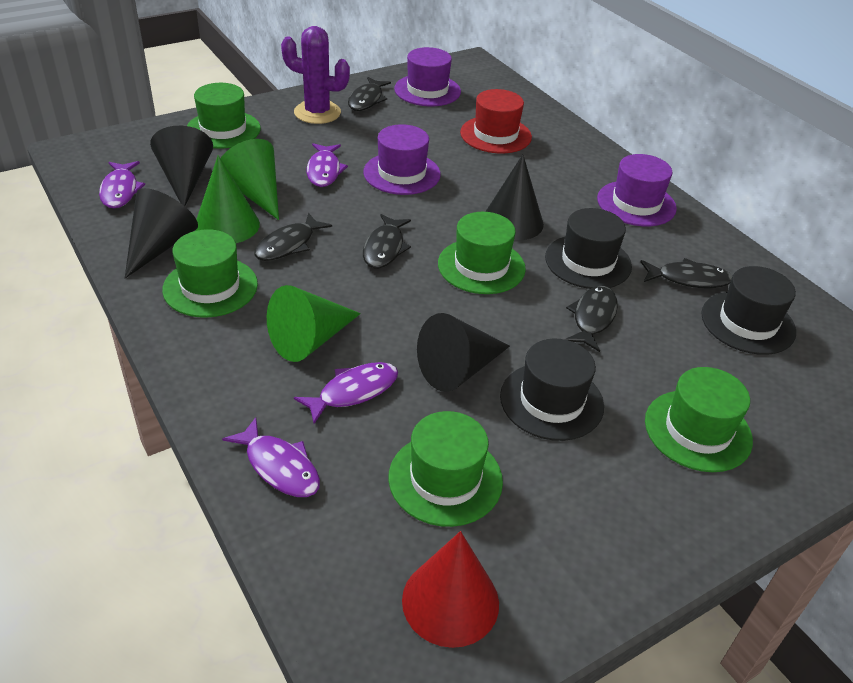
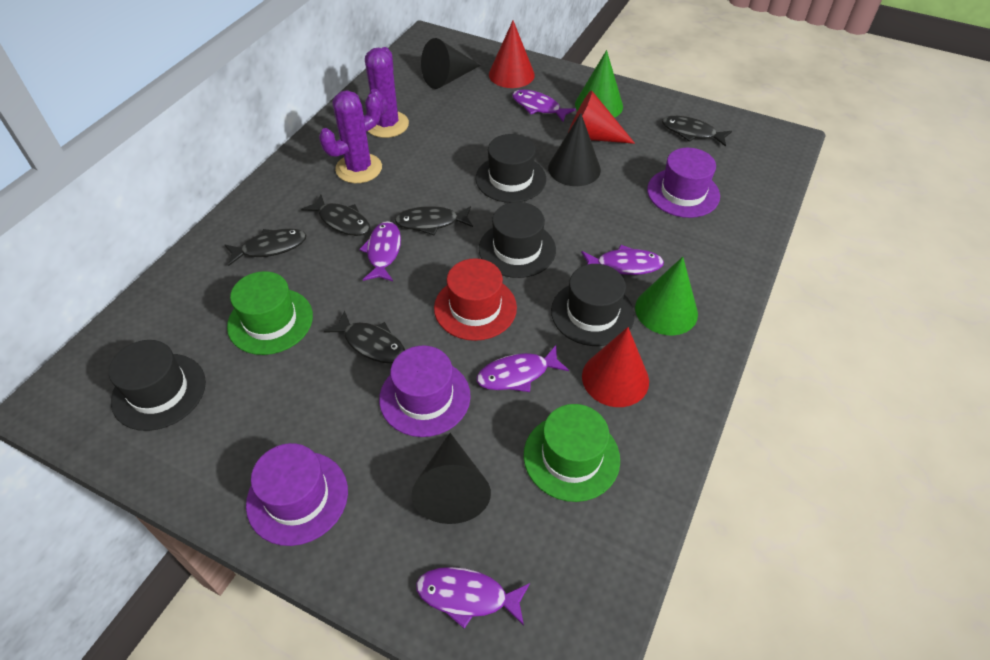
black cone: [125,188,198,278] [150,126,213,206] [417,313,510,392] [485,154,544,241] = 4 -> [411,433,491,524] [421,38,481,89] [548,113,601,186] = 3
black hat: [500,339,604,441] [545,208,632,289] [701,266,796,355] = 3 -> [109,340,206,431] [475,134,546,203] [479,202,556,278] [551,264,635,346] = 4
green cone: [195,155,260,243] [221,139,279,220] [267,285,361,362] = 3 -> [575,50,623,118] [635,257,698,335] = 2
green hat: [162,229,258,318] [187,83,261,149] [388,411,503,527] [438,212,526,294] [645,367,753,472] = 5 -> [227,271,313,355] [524,404,620,502] = 2
purple cactus: [281,26,350,124] = 1 -> [319,90,382,183] [365,47,409,138] = 2
purple fish: [99,161,145,208] [222,417,320,497] [294,362,398,424] [307,143,348,187] = 4 -> [359,221,401,281] [416,567,530,629] [477,345,569,392] [512,89,576,122] [581,245,664,275] = 5
red cone: [402,531,499,648] = 1 -> [489,20,535,88] [568,90,635,144] [582,327,649,407] = 3

